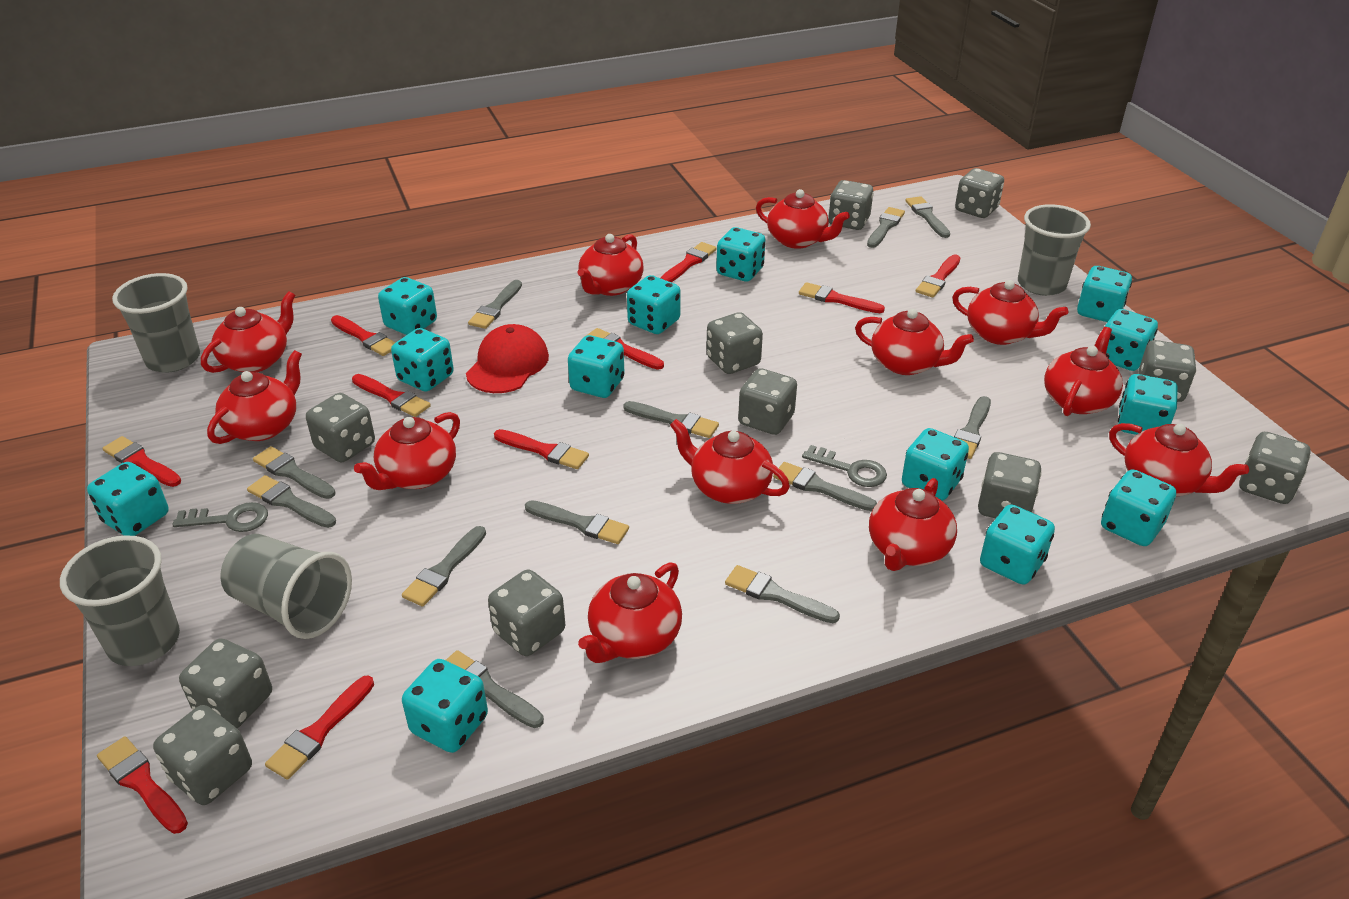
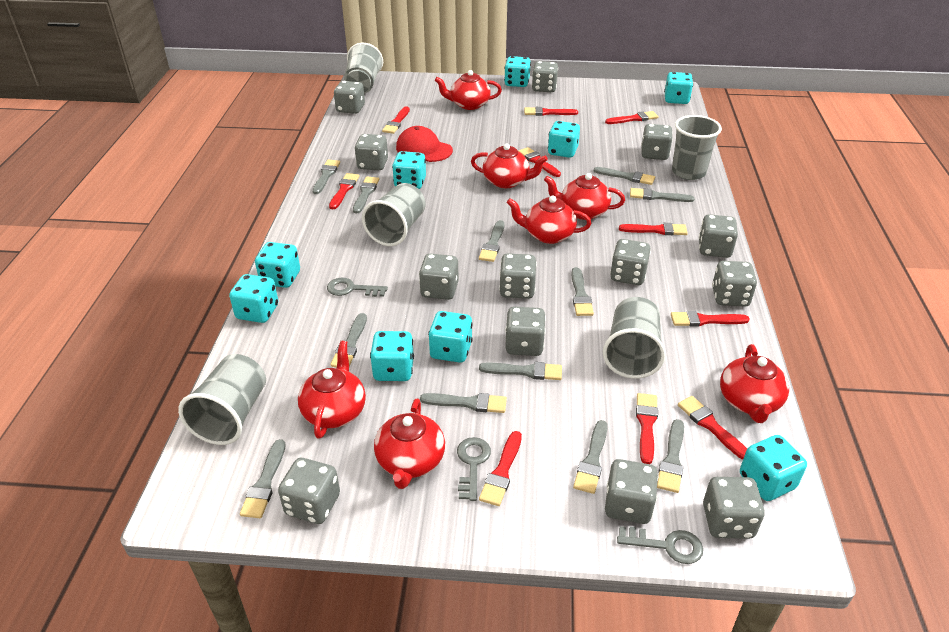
grey cup: [60,535,180,666] [112,273,200,373] [220,534,352,639] [1018,204,1091,296] = 4 -> [178,354,266,445] [344,43,383,94] [362,183,425,246] [603,297,666,379] [672,115,722,180] = 5
grey dice: [153,705,252,805] [179,638,272,728] [306,393,375,462] [488,569,565,656] [706,312,763,374] [738,368,797,435] [828,180,874,230] [955,168,1004,218] [978,452,1042,518] [1138,340,1196,402] [1239,432,1311,504] = 11 -> [278,458,340,524] [334,81,365,114] [355,134,388,170] [419,254,459,300] [499,253,537,299] [505,307,546,356] [532,61,558,92] [605,459,658,524] [610,239,651,285] [641,124,673,160] [699,214,738,258] [703,477,765,539] [712,261,757,306] = 13
grey key: [172,502,268,532] [802,445,887,487] = 2 -> [327,278,388,297] [457,437,491,501] [617,526,703,564] = 3
red teapot: [201,291,295,373] [207,350,302,444] [354,412,460,490] [578,234,644,296] [578,562,682,663] [670,419,790,504] [756,189,850,249] [855,309,974,375] [869,478,957,571] [952,280,1068,345] [1044,327,1123,416] [1109,423,1249,496] = 12 -> [298,341,366,439] [374,399,445,489] [435,70,502,110] [471,143,548,188] [507,195,591,244] [544,173,625,220] [720,344,789,423] = 7
turquoise dice: [87,462,169,536] [378,277,437,335] [391,328,454,392] [402,659,488,753] [568,335,624,398] [627,275,681,334] [716,227,766,282] [902,428,969,501] [980,504,1055,585] [1077,266,1132,322] [1101,469,1176,546] [1104,309,1158,371] [1118,374,1178,435] = 13 -> [229,274,278,323] [255,242,300,288] [370,331,414,381] [392,151,426,189] [428,311,473,363] [504,56,531,87] [548,121,580,158] [664,72,693,104] [740,435,807,501] = 9

